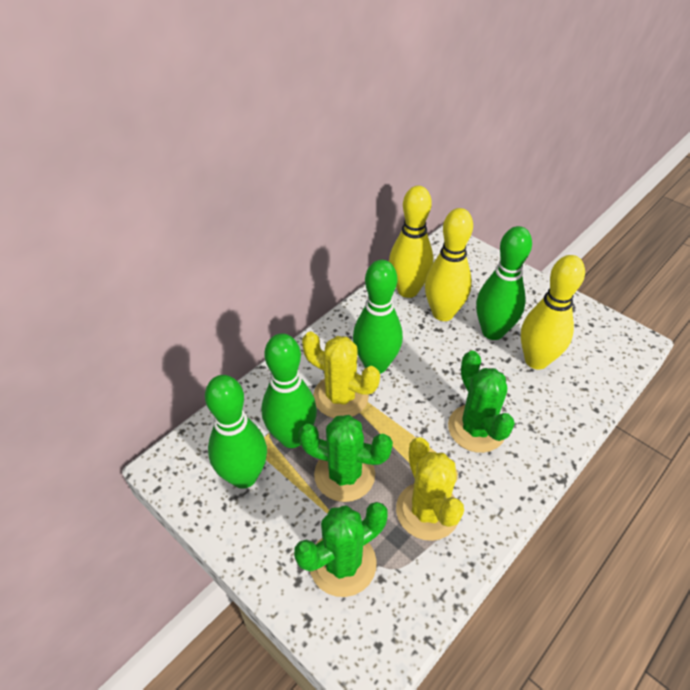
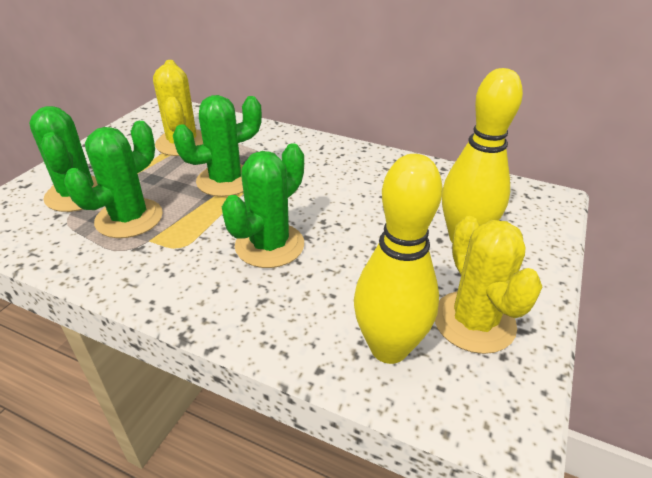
green bowling pin: [205,375,267,489] [262,333,317,448] [353,260,403,374] [476,226,532,340] = 4 -> none = 0
green cactus: [294,502,388,597] [299,415,393,502] [448,351,515,453] = 3 -> [29,106,98,212] [64,121,163,238] [173,95,262,197] [222,143,304,268] = 4
yellow bowling pin: [389,186,433,298] [425,208,473,321] [521,255,585,370] = 3 -> [354,154,442,364] [442,68,523,243] = 2

